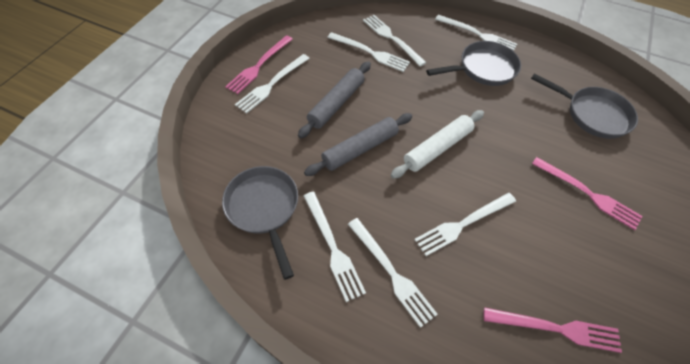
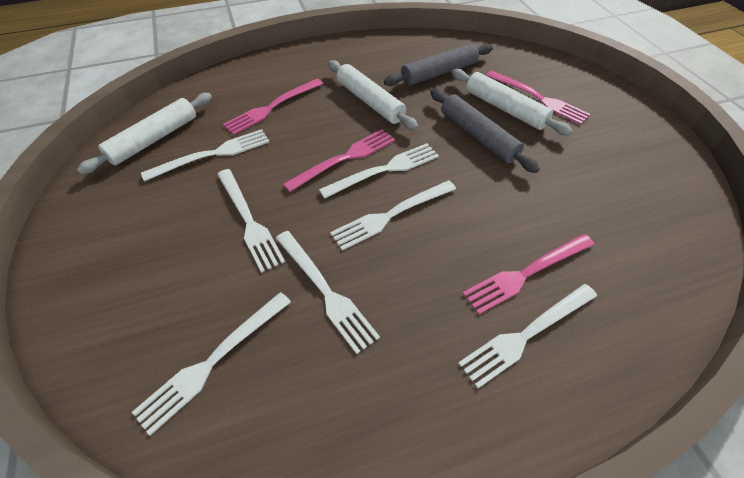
grey pan: [222,166,298,280] [426,41,521,86] [531,73,638,139] = 3 -> none = 0
pink fork: [225,35,293,94] [483,307,622,353] [532,157,643,230] = 3 -> [223,79,323,135] [283,129,395,192] [462,234,594,315] [486,71,590,125] = 4
white rolling pin: [391,110,484,179] = 1 -> [77,93,212,174] [328,60,419,130] [451,69,573,135] = 3

